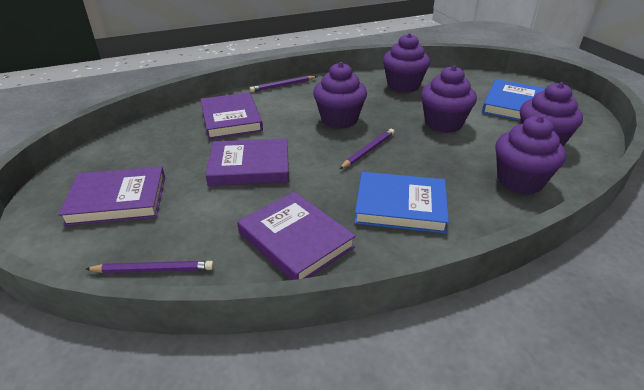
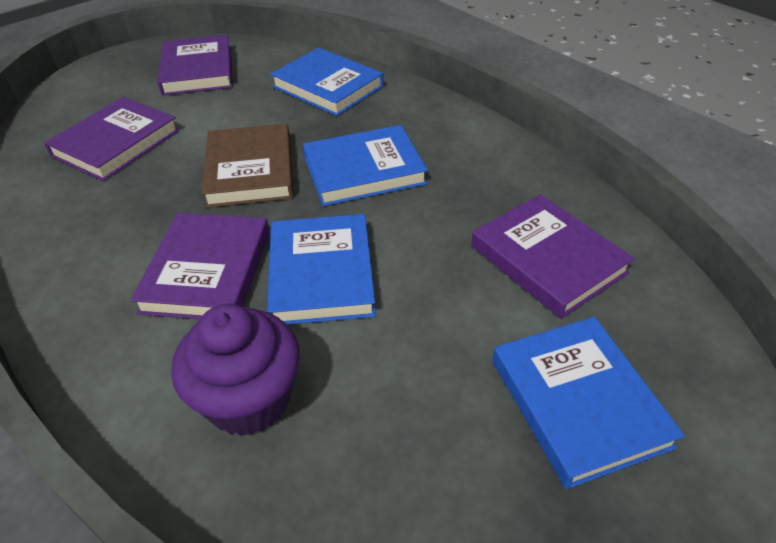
blue book: [354,172,449,233] [482,79,545,121] = 2 -> [267,214,376,325] [270,48,384,116] [303,125,428,206] [492,317,685,489] = 4
brown book: none = 0 -> [201,123,293,208] = 1
purple cupcake: [313,62,367,129] [383,33,430,93] [421,65,477,133] [495,116,566,194] [520,82,583,146] = 5 -> [171,304,300,436] = 1
purple pencil: [86,261,214,273] [250,76,317,92] [340,129,394,169] = 3 -> none = 0

